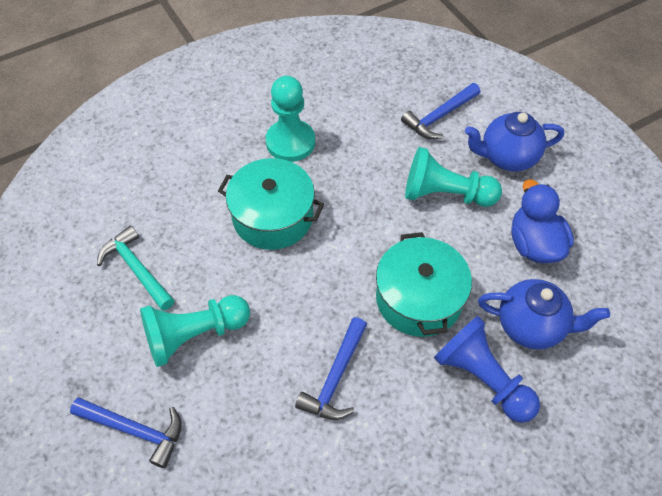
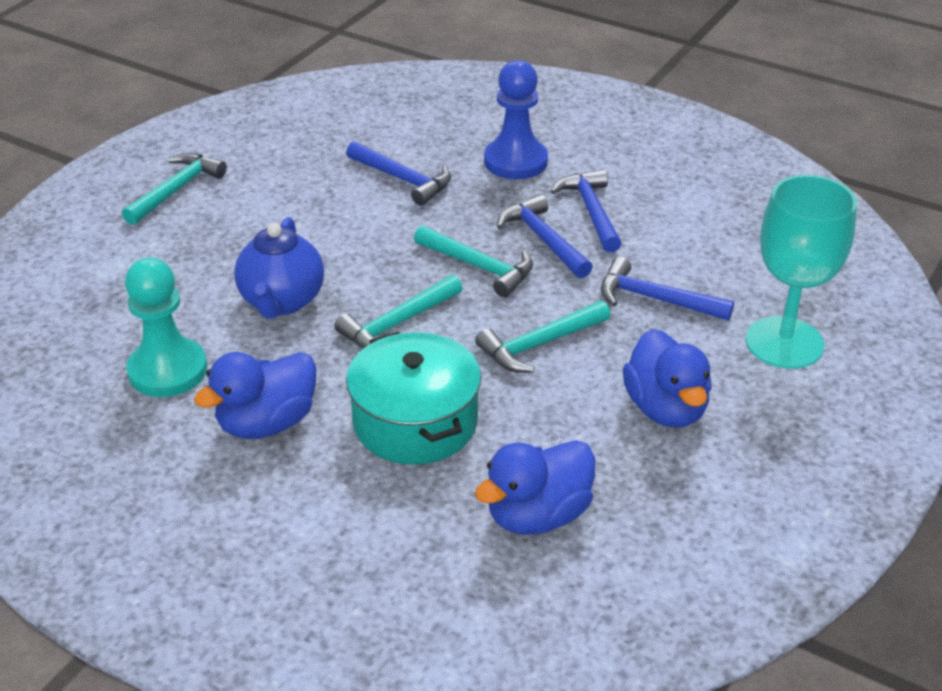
blue duck: [511,180,574,263] = 1 -> [194,352,317,439] [475,440,595,535] [622,329,712,428] = 3
blue hammer: [70,398,182,468] [295,317,367,420] [401,83,480,139] = 3 -> [346,141,451,206] [497,194,593,278] [551,169,622,253] [601,257,734,321] = 4
blue teapot: [465,112,564,171] [478,279,610,350] = 2 -> [234,217,324,319] = 1
turquoise goblet: none = 0 -> [746,175,857,369] = 1
turquoise hammer: [97,226,174,311] = 1 -> [122,153,227,225] [334,275,463,349] [414,225,533,297] [475,301,610,373] = 4
turquoise pawn: [140,295,250,367] [266,76,315,162] [405,147,502,207] = 3 -> [125,258,207,397] = 1
turquoise pot: [218,158,324,250] [376,232,472,337] = 2 -> [346,332,481,465] = 1

